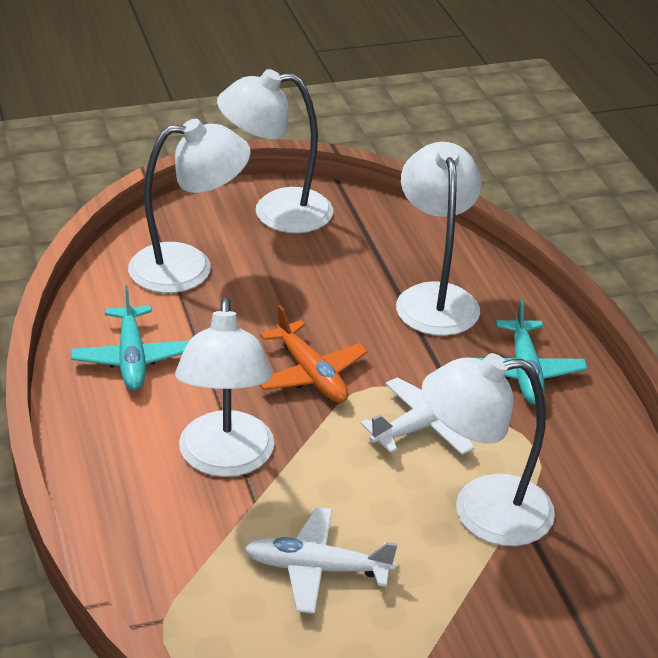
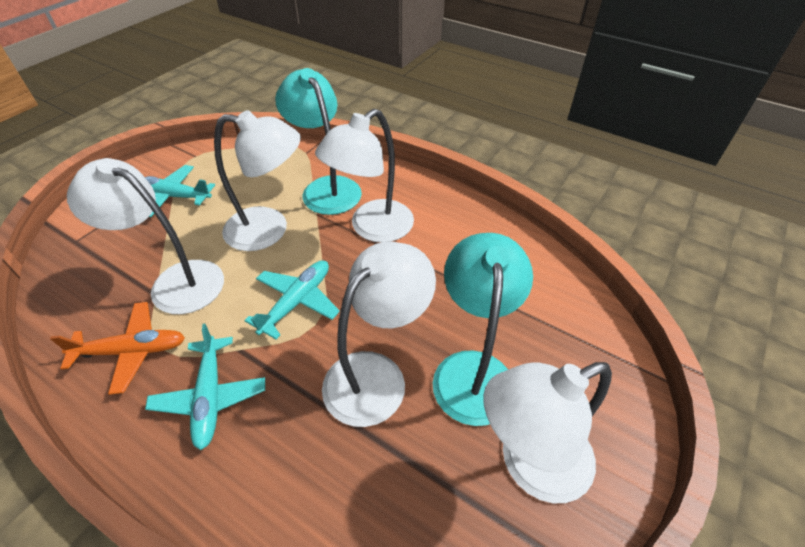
turquoise lamp: none = 0 -> [275,68,362,215] [432,233,533,426] = 2
turquoise plane: [71,285,190,390] [476,299,587,405] = 2 -> [145,165,215,217] [145,324,265,450] [244,260,340,339] = 3
white plane: [245,507,398,614] [360,377,475,455] = 2 -> none = 0

